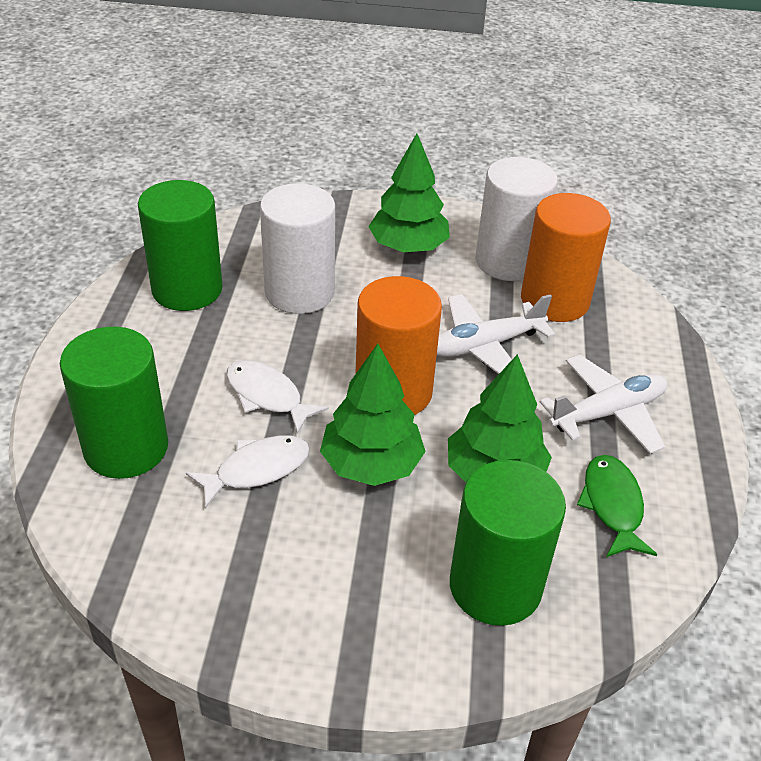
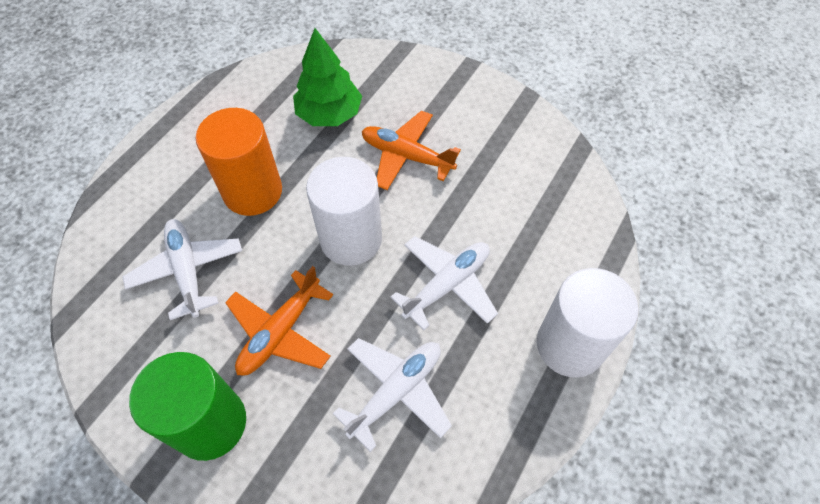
green cylinder: [60,327,168,479] [138,180,223,311] [450,460,566,626] = 3 -> [129,352,246,461] = 1
green fish: [577,455,657,557] = 1 -> none = 0
green tree: [320,344,426,486] [368,133,450,253] [448,354,552,482] = 3 -> [293,28,362,126] = 1
orange cylinder: [355,276,442,415] [521,193,611,322] = 2 -> [196,108,282,216] = 1
orange plane: none = 0 -> [225,266,333,376] [362,111,461,190] = 2
white fish: [186,436,310,508] [226,360,329,434] = 2 -> none = 0
white plane: [437,294,555,374] [540,355,667,454] = 2 -> [123,219,242,320] [333,338,452,452] [390,236,498,331] = 3

